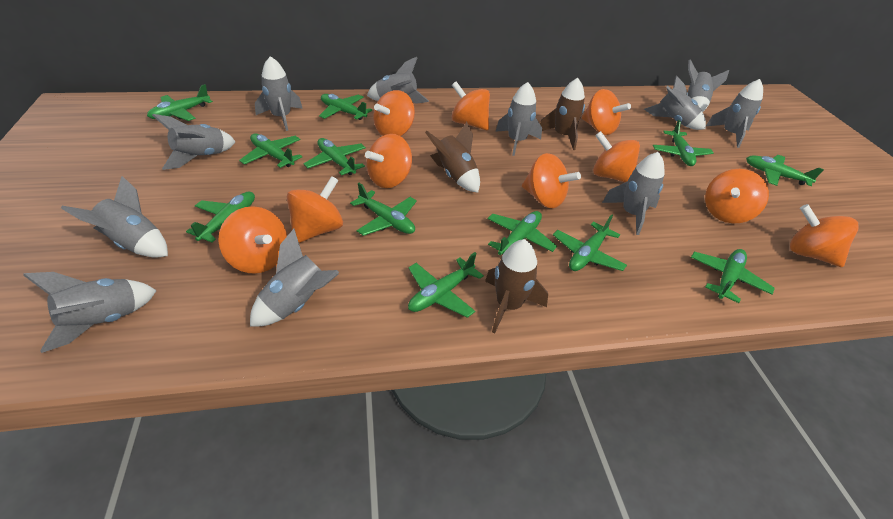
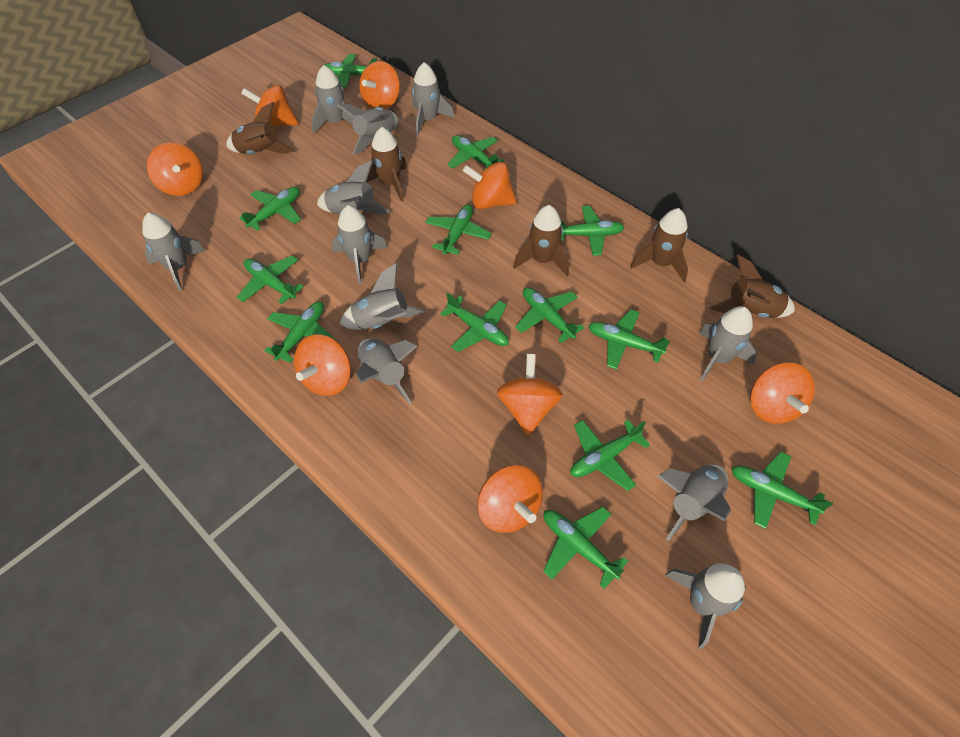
brown rocket: [425,122,480,193] [485,239,548,333] [540,78,585,150] = 3 -> [227,102,295,154] [366,127,407,202] [513,205,569,276] [630,208,688,282] [709,255,795,318] = 5
green plane: [147,84,213,121] [186,192,255,243] [239,133,302,168] [304,138,366,175] [319,94,372,120] [350,183,417,236] [408,252,484,318] [487,211,557,255] [553,214,627,271] [653,120,714,166] [691,249,775,303] [746,155,824,186] = 12 -> [237,255,304,304] [239,187,301,231] [264,302,336,363] [324,54,377,87] [425,204,492,255] [440,293,509,352] [447,135,504,171] [515,287,584,343] [543,507,628,589] [561,206,625,256] [571,420,650,491] [588,310,670,370] [731,452,833,529] = 13
orange spinning top: [218,206,287,274] [287,176,343,243] [365,134,412,188] [373,90,415,136] [452,81,490,130] [522,153,581,208] [582,89,631,135] [593,131,640,182] [705,169,769,223] [790,204,859,267] = 10 -> [147,142,203,196] [241,85,298,127] [294,334,351,396] [359,61,400,109] [463,162,517,209] [478,465,543,533] [497,354,563,436] [750,363,815,423] = 8

